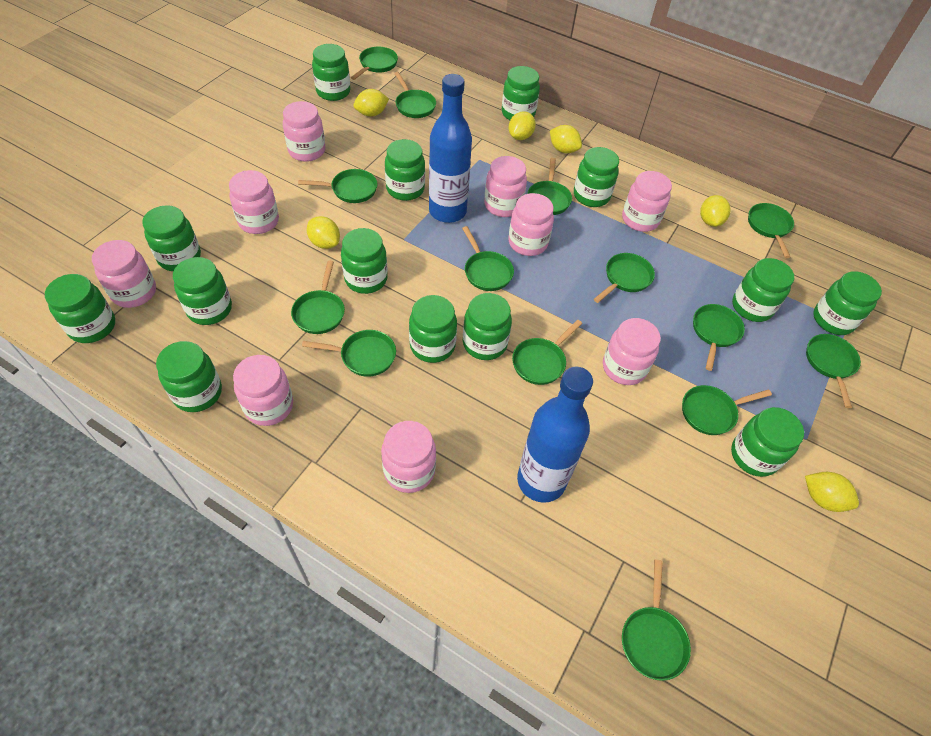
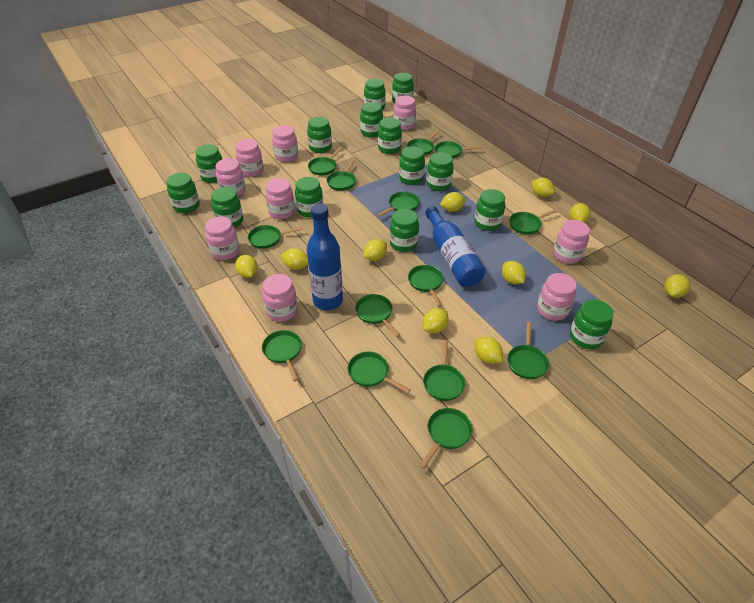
yellow lemon: [307,216,340,249] [354,89,389,117] [509,111,536,140] [550,125,582,153] [700,195,731,227] [805,472,859,512] = 6 -> [235,255,258,278] [281,248,308,270] [364,239,387,261] [423,308,449,333] [440,192,466,212] [475,337,503,364] [502,261,526,284] [531,178,554,197] [570,203,591,223] [664,274,690,298] = 10

